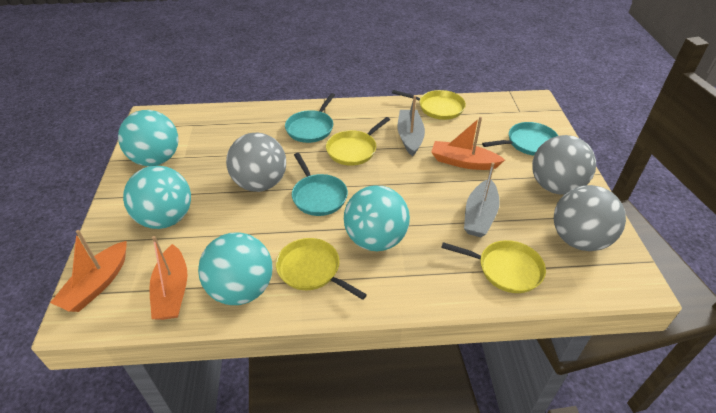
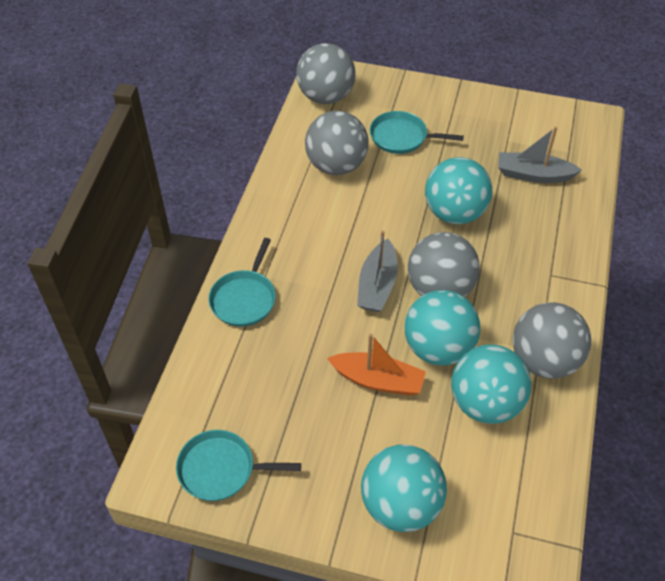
grey ball: [226,132,286,192] [532,135,596,195] [553,185,626,251] = 3 -> [296,43,356,104] [305,111,369,175] [408,232,480,297] [513,302,591,379] = 4
orange boat: [50,230,126,312] [149,236,188,320] [431,117,505,170] = 3 -> [327,333,426,396] = 1
yellow pan: [276,238,367,300] [326,117,390,166] [392,90,466,120] [441,240,546,293] = 4 -> none = 0

